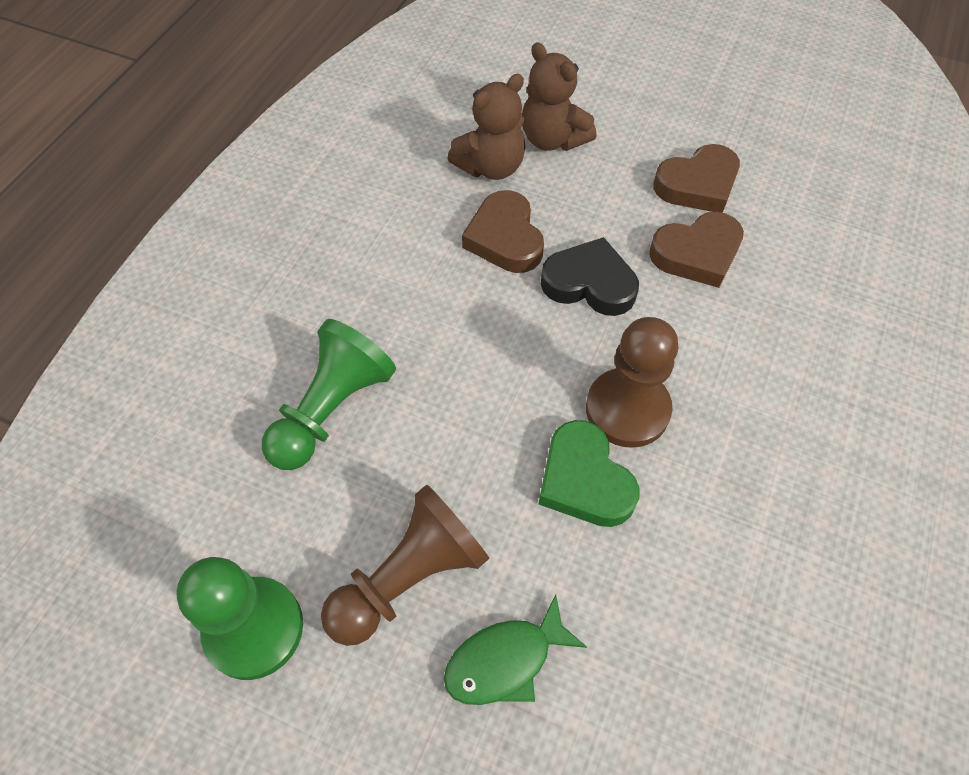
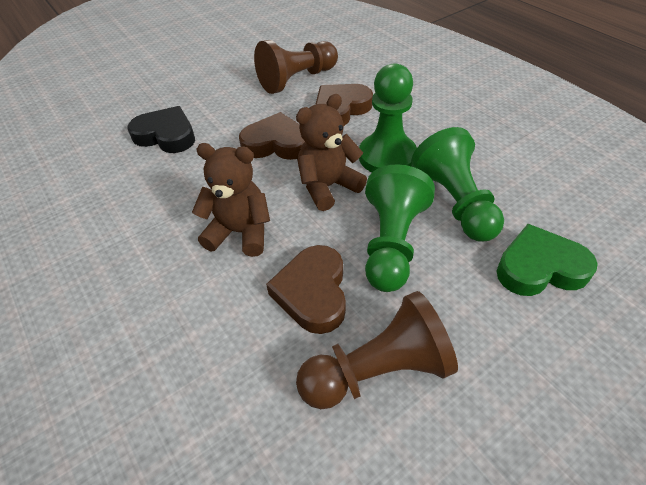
green fish: [444,594,587,705] = 1 -> none = 0
green pawn: [177,557,303,680] [262,319,396,470] = 2 -> [359,63,417,172] [365,164,435,292] [411,127,504,242] = 3

